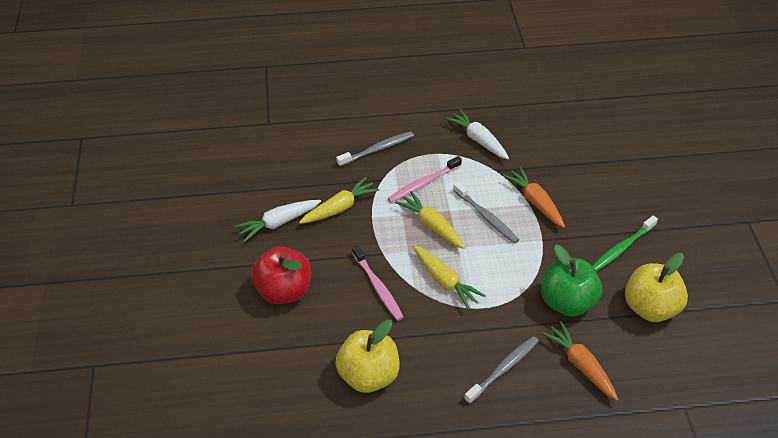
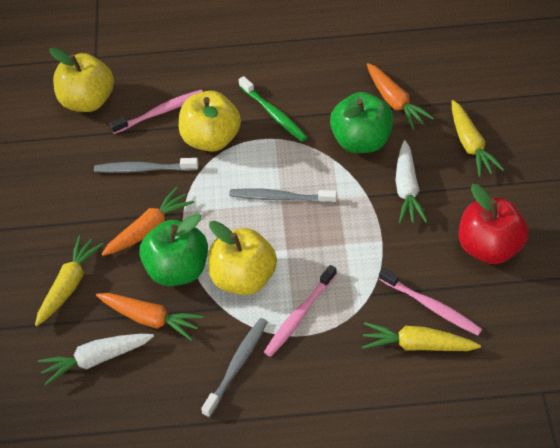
green apple: [541,244,602,317] = 1 -> [140,213,208,286] [330,92,393,153] = 2
orange carrot: [502,167,565,228] [541,321,619,401] = 2 -> [96,293,203,341] [101,187,194,256] [367,63,434,130] = 3
pink toothbrush: [352,245,404,321] [388,156,462,203] = 2 -> [110,90,203,134] [264,265,337,357] [379,268,482,336] = 3
yellow apple: [335,320,400,393] [625,253,688,322] = 2 -> [50,47,114,112] [179,91,241,152] [208,221,277,295] = 3

